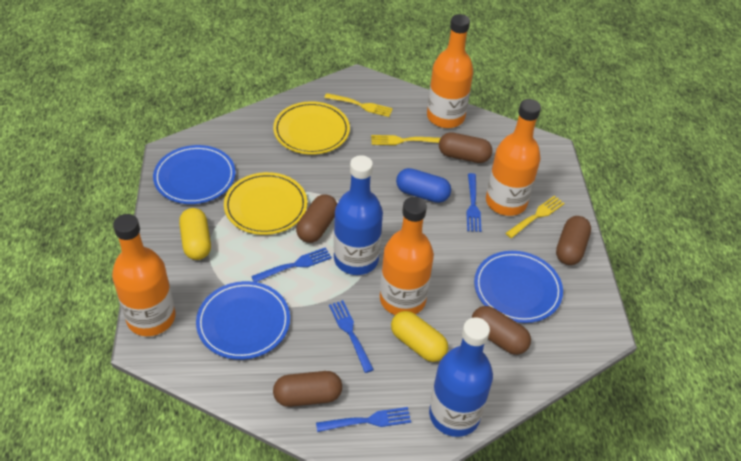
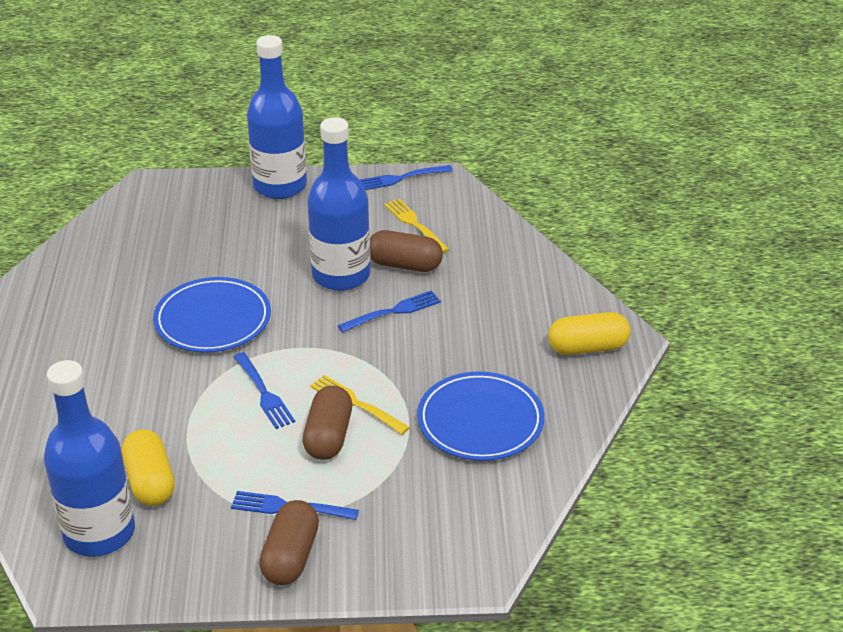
blue bottle: [334,155,383,275] [429,317,493,437] = 2 -> [44,360,135,557] [247,35,307,199] [307,117,370,291] = 3
blue capsule: [396,168,451,203] = 1 -> none = 0
blue plate: [153,145,236,204] [196,281,290,360] [474,251,563,323] = 3 -> [153,277,271,353] [417,371,545,461] = 2
brown capsule: [273,371,342,407] [296,194,337,243] [439,132,492,163] [472,306,531,355] [556,216,591,265] = 5 -> [259,500,319,585] [303,385,352,460] [370,230,443,272] = 3
orange bottle: [112,214,175,336] [380,197,434,315] [427,14,473,128] [486,99,541,216] = 4 -> none = 0
yellow fork: [324,93,393,117] [371,135,440,145] [506,196,565,238] = 3 -> [310,375,410,435] [384,199,450,253] = 2
yellow plate: [224,172,307,235] [273,101,350,155] = 2 -> none = 0

